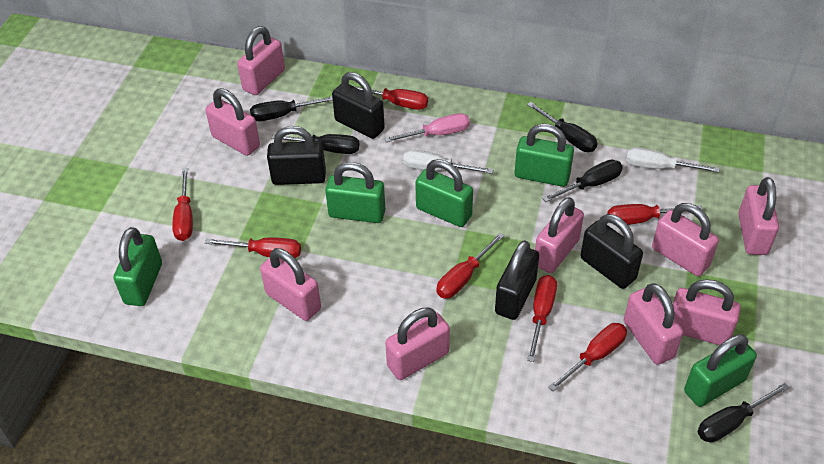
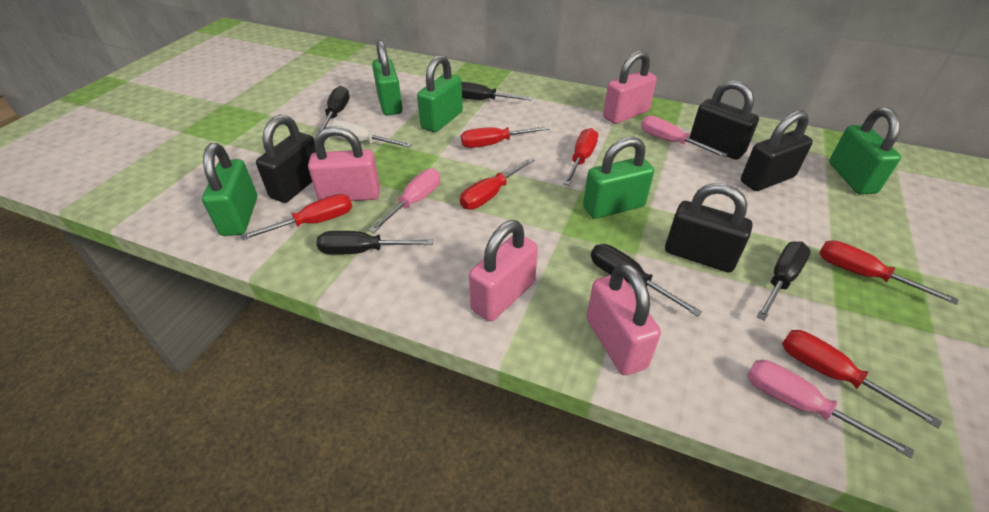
pink padlock: [205,88,260,156] [237,26,285,95] [260,248,321,321] [385,307,450,380] [535,197,584,273] [624,283,683,365] [652,203,719,276] [673,279,741,345] [738,177,779,255] = 9 -> [308,126,380,201] [469,220,538,322] [586,263,661,375] [603,50,657,124] = 4
pink screwdriver: [384,113,470,142] = 1 -> [369,169,440,233] [641,116,728,157] [747,360,914,458] = 3
red screwdriver: [172,168,193,241] [205,237,301,258] [351,85,428,110] [437,233,504,298] [527,275,557,362] [548,323,627,391] [607,204,703,225] = 7 -> [241,194,352,240] [460,158,534,210] [461,126,549,148] [563,128,598,185] [782,330,942,428] [819,240,959,305] = 6
white screwdriver: [403,150,493,174] [626,147,720,172] = 2 -> [329,120,412,148] = 1

